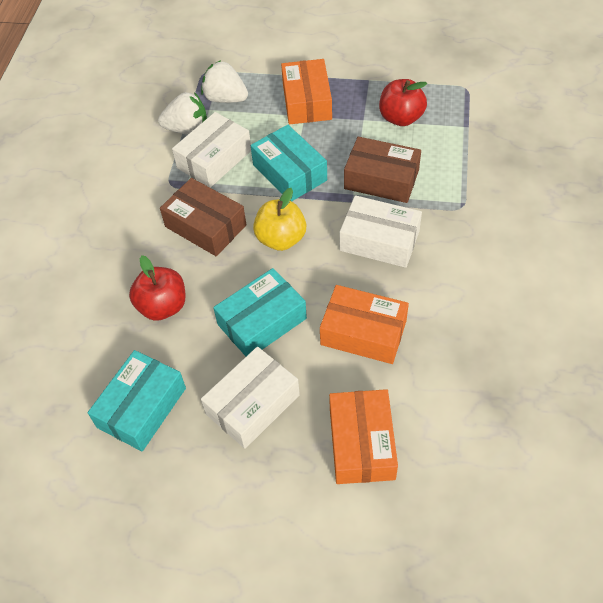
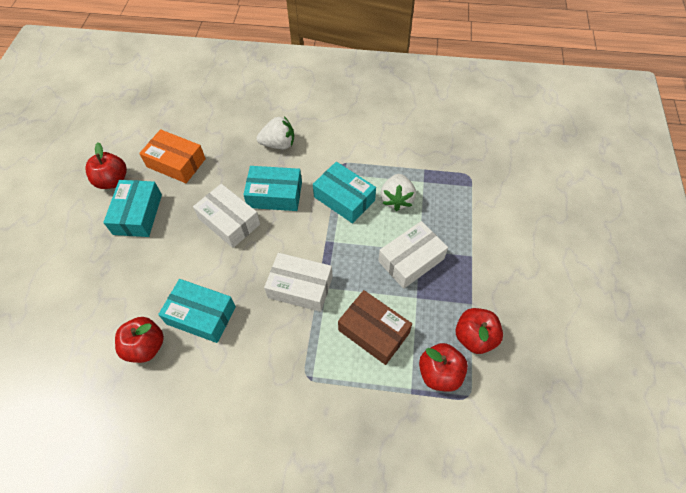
brown box: [160,178,246,256] [344,137,421,203] = 2 -> [338,290,412,365] = 1
orange box: [281,59,332,124] [320,285,409,364] [329,389,398,484] = 3 -> [139,129,206,183] = 1
red apple: [129,255,186,321] [379,79,427,126] = 2 -> [85,143,127,189] [115,317,164,363] [419,343,468,392] [456,308,503,354] = 4
turquoise box: [88,350,186,451] [213,268,307,356] [251,125,327,201] = 3 -> [103,180,162,237] [158,279,236,343] [243,166,302,211] [313,162,376,223] = 4
yellow apple: [253,188,306,251] = 1 -> none = 0

